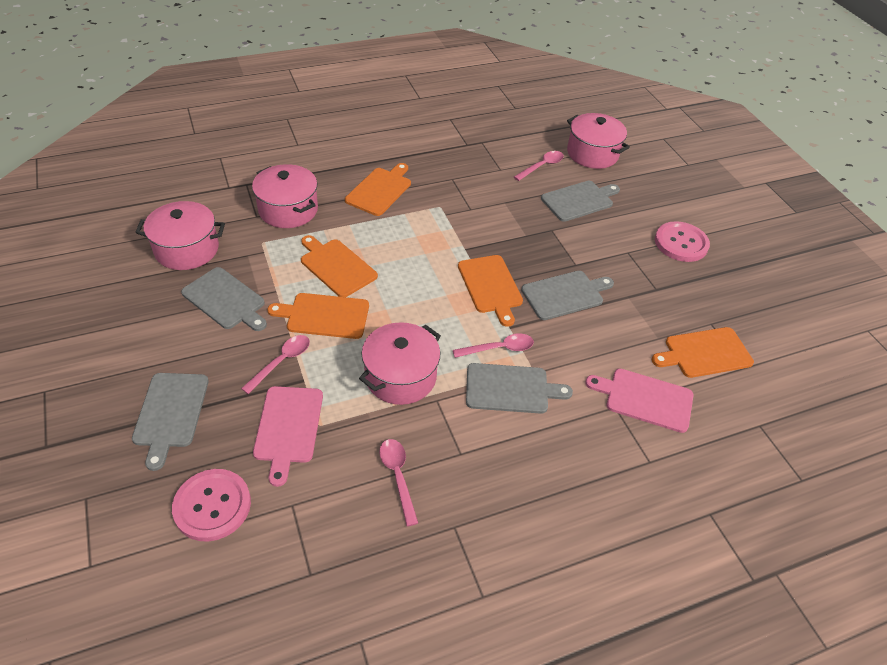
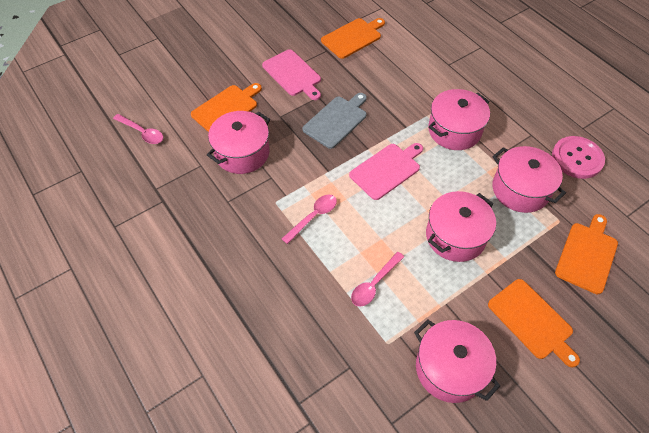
grey cutting board: [132,373,209,471] [181,267,267,331] [466,363,573,414] [521,271,614,320] [541,181,620,222] = 5 -> [302,93,367,149] = 1
orange cutting board: [267,293,369,339] [301,235,378,297] [345,163,411,216] [458,255,523,327] [652,327,754,378] = 5 -> [191,83,262,132] [321,18,385,59] [488,279,580,367] [555,214,618,294] = 4
pink button: [172,469,251,541] [655,221,710,262] = 2 -> [552,136,605,179] = 1
pink pot: [135,201,225,270] [252,164,318,228] [359,322,441,405] [567,113,630,169] = 4 -> [207,111,270,174] [414,319,500,403] [426,191,496,262] [428,89,490,150] [492,146,566,213] = 5
pink spoon: [241,335,310,394] [379,439,418,526] [453,333,534,358] [514,151,564,181] = 4 -> [113,114,163,144] [282,194,337,244] [351,252,404,306] = 3

